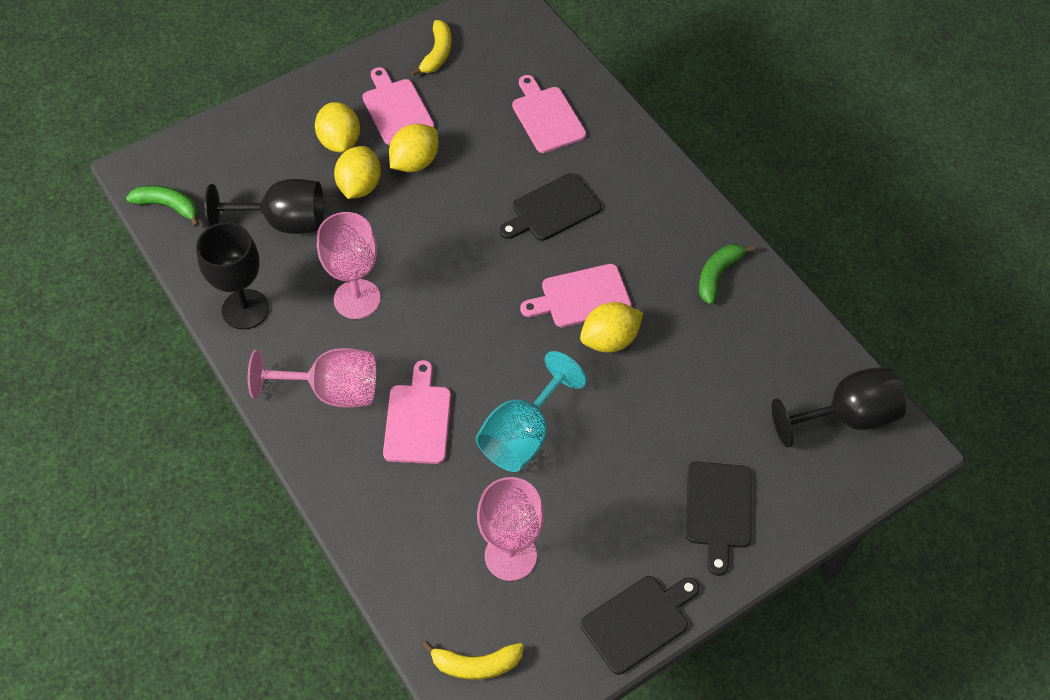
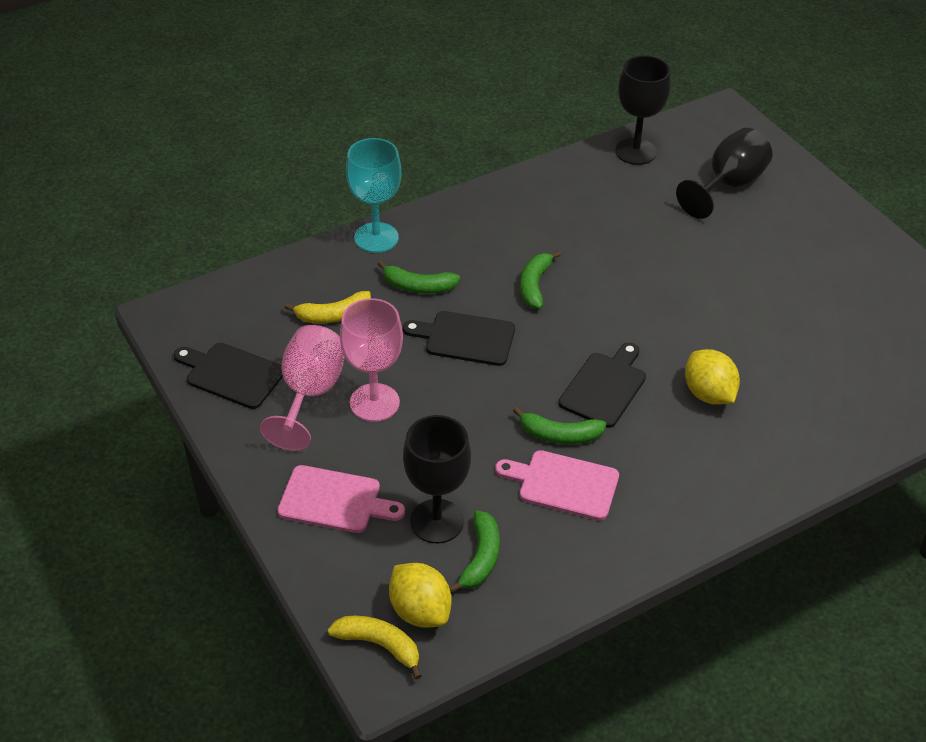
green banana: [126,185,199,227] [699,244,755,305] = 2 -> [378,261,460,293] [449,511,500,593] [513,407,606,444] [520,251,561,309] = 4
pink cutting board: [362,67,434,145] [383,360,451,464] [512,75,586,153] [520,264,631,327] = 4 -> [277,465,405,533] [495,450,619,521] = 2
pink goblet: [248,348,376,408] [317,212,381,319] [477,477,544,581] = 3 -> [260,325,345,451] [340,298,403,422] = 2
yellow lemon: [315,102,360,153] [334,146,381,199] [389,124,438,172] [580,302,643,352] = 4 -> [389,563,452,628] [685,349,740,405] = 2

